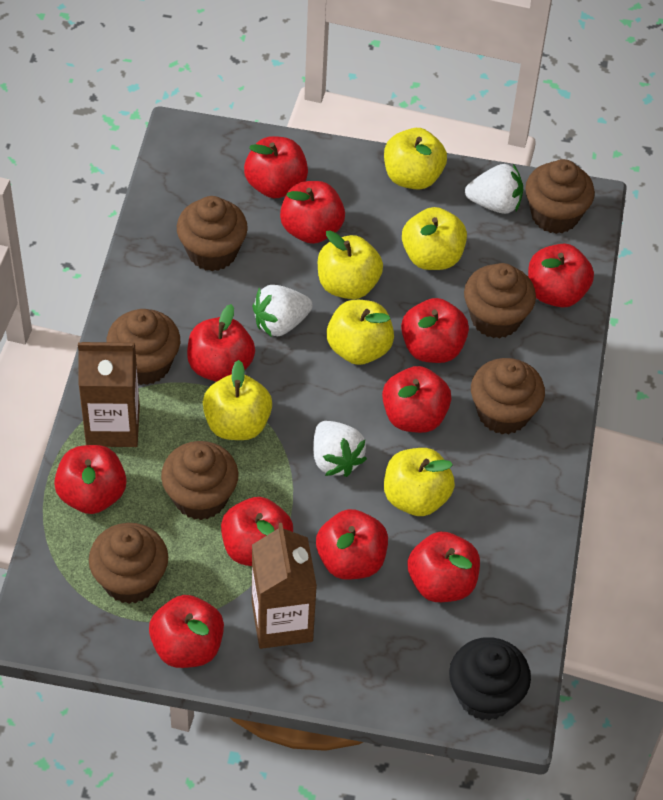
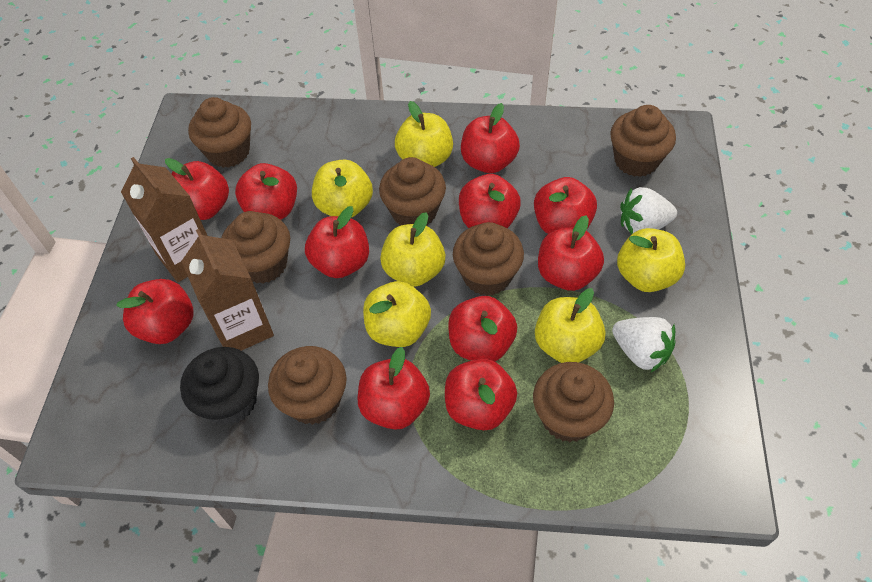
white strawberry: [252,285,313,337] [313,421,367,477] [465,164,523,214] = 3 -> [612,317,676,372] [620,187,677,234] = 2

